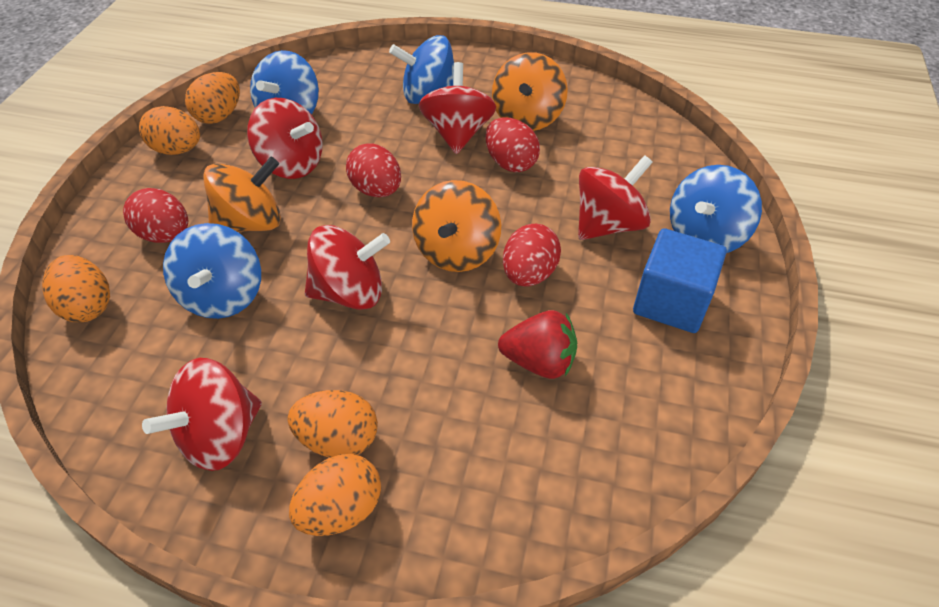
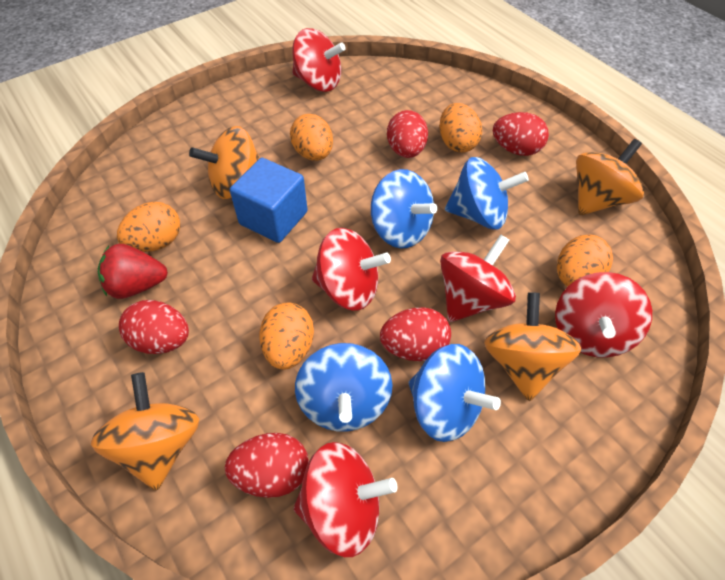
orange spinning top: [203,157,281,232] [412,180,501,272] [492,52,568,131] = 3 -> [91,372,199,491] [189,126,260,199] [484,292,581,401] [576,139,644,215] = 4
red egg: [123,188,188,243] [346,143,401,197] [485,117,540,172] [503,224,561,287] = 4 -> [119,300,189,354] [225,433,309,498] [380,307,451,361] [387,110,428,158] [493,112,549,156] = 5

